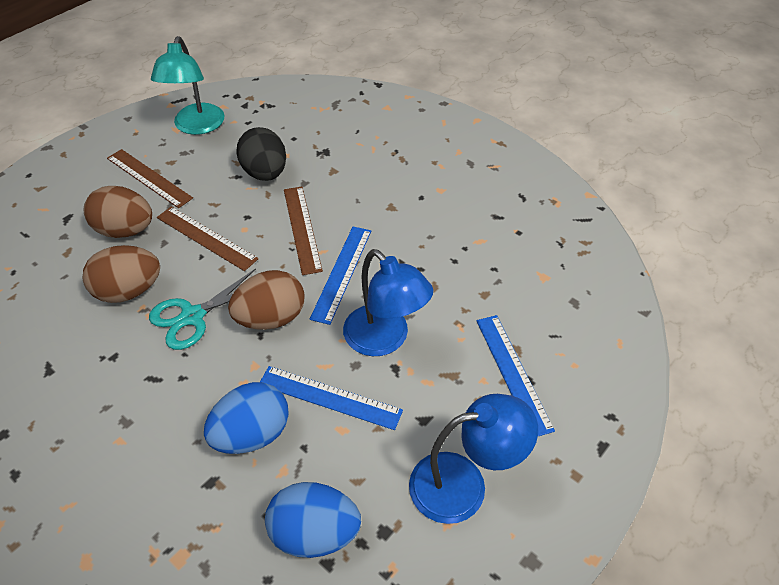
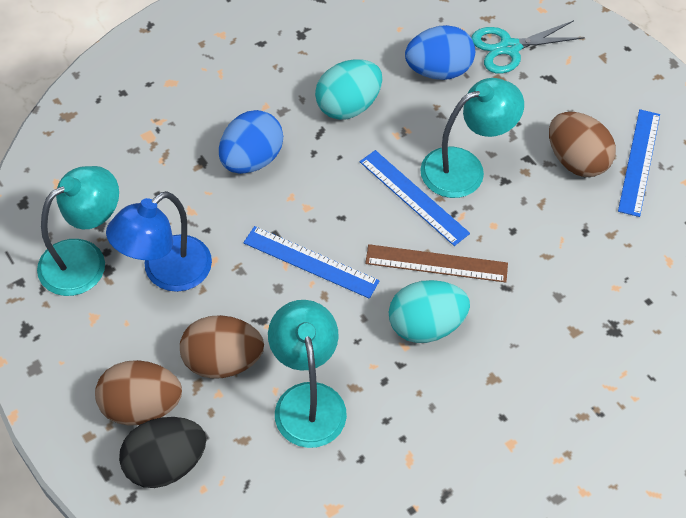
blue lamp: [343,249,433,356] [409,394,538,524] = 2 -> [106,191,212,292] = 1
brown ruler: [107,149,193,208] [157,207,258,271] [284,186,323,275] = 3 -> [365,244,508,283] = 1
turquoise egg: none = 0 -> [315,59,382,120] [389,280,470,343] = 2
turquoise lamp: [151,36,225,135] = 1 -> [37,166,119,296] [268,300,347,448] [420,78,524,198] = 3

